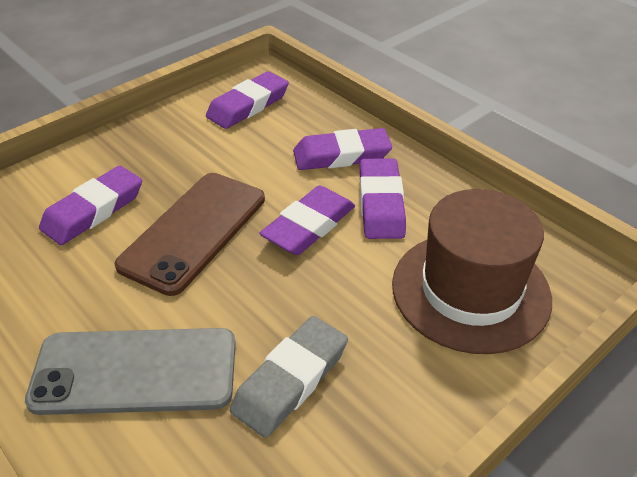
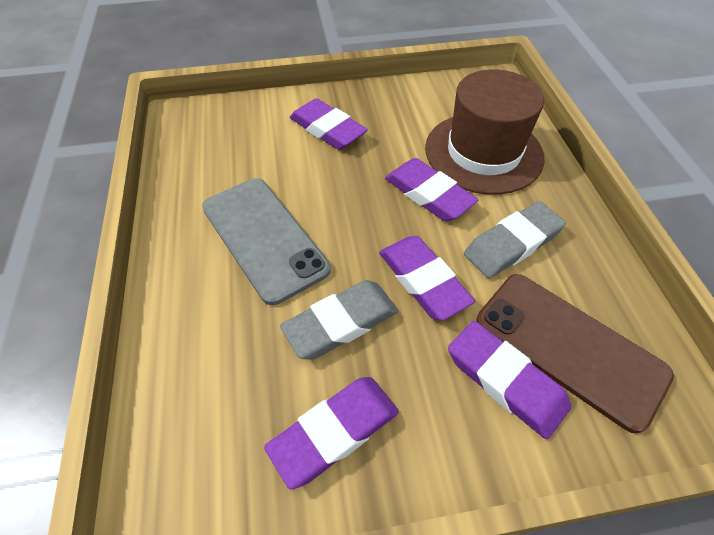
grey eraser: [230,316,348,438] = 1 -> [280,280,398,360] [464,201,566,278] = 2

